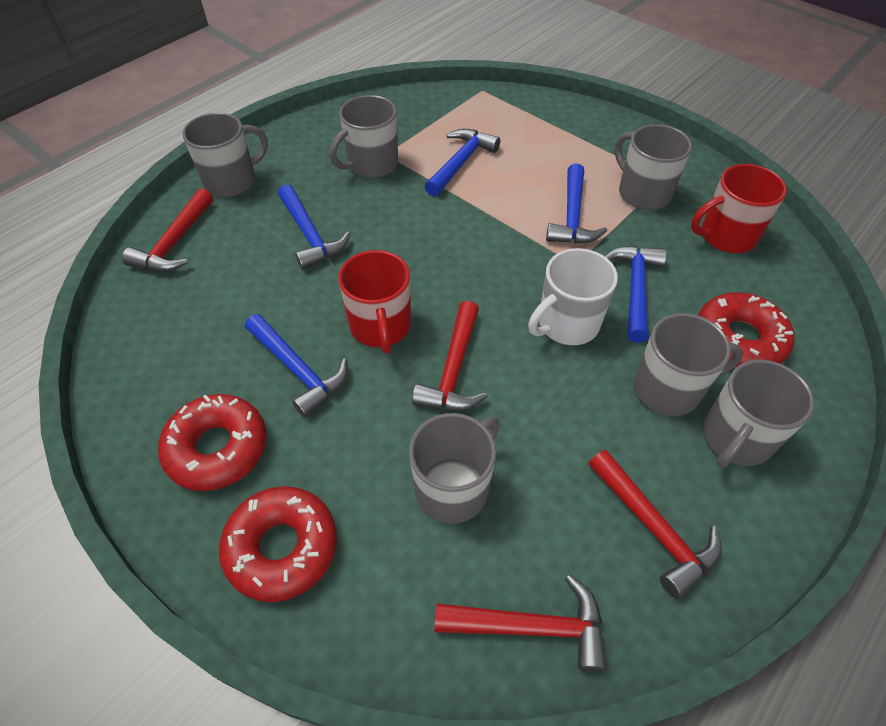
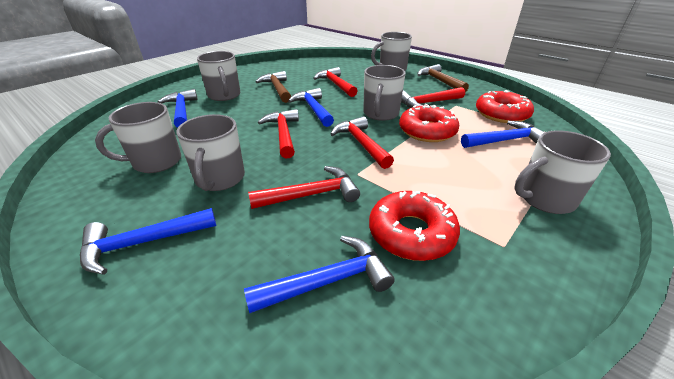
brown hammer: none = 0 -> [255,71,291,103] [417,64,469,92] = 2
red hammer: [122,188,213,272] [412,301,488,410] [435,575,607,672] [588,450,722,599] = 4 -> [248,166,360,209] [258,109,299,158] [313,67,358,97] [330,116,394,169] [401,87,465,108] = 5
red mug: [339,250,411,354] [691,164,787,253] = 2 -> none = 0
white mug: [528,248,618,345] = 1 -> none = 0

